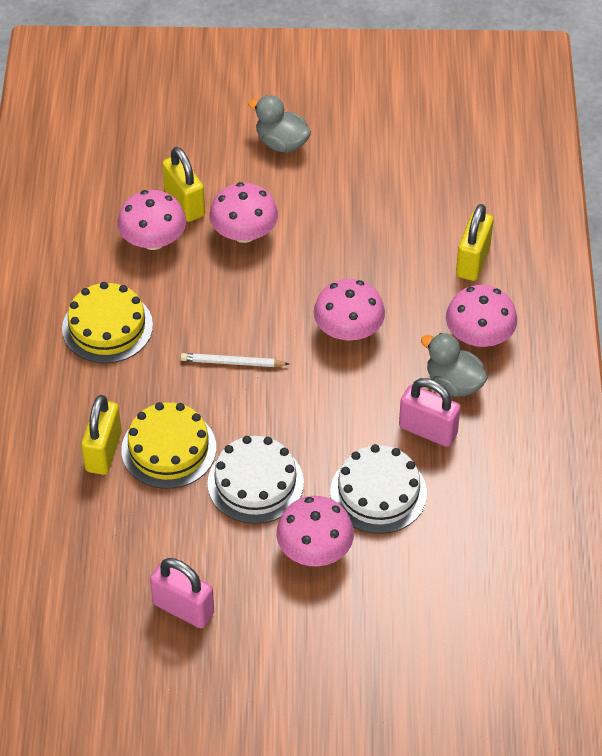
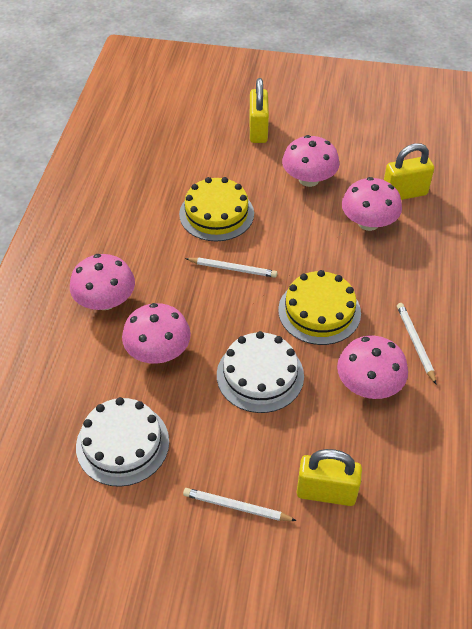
grey duck: [248,95,311,153] [421,333,488,397] = 2 -> none = 0
pink padlock: [150,558,214,628] [399,378,461,447] = 2 -> none = 0
white pencil: [181,353,289,367] = 1 -> [183,488,297,521] [185,258,277,278] [397,303,436,384] = 3

